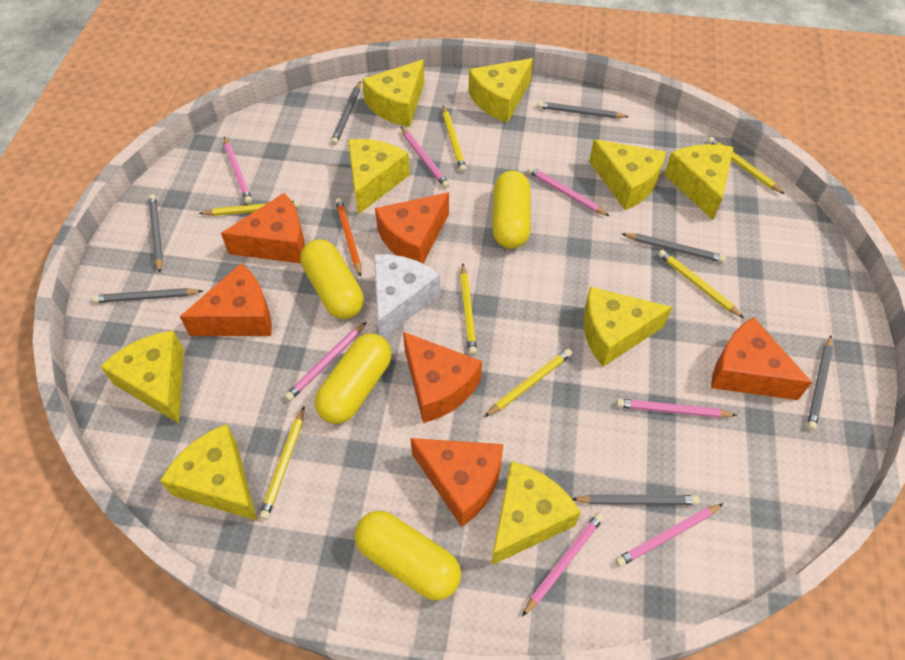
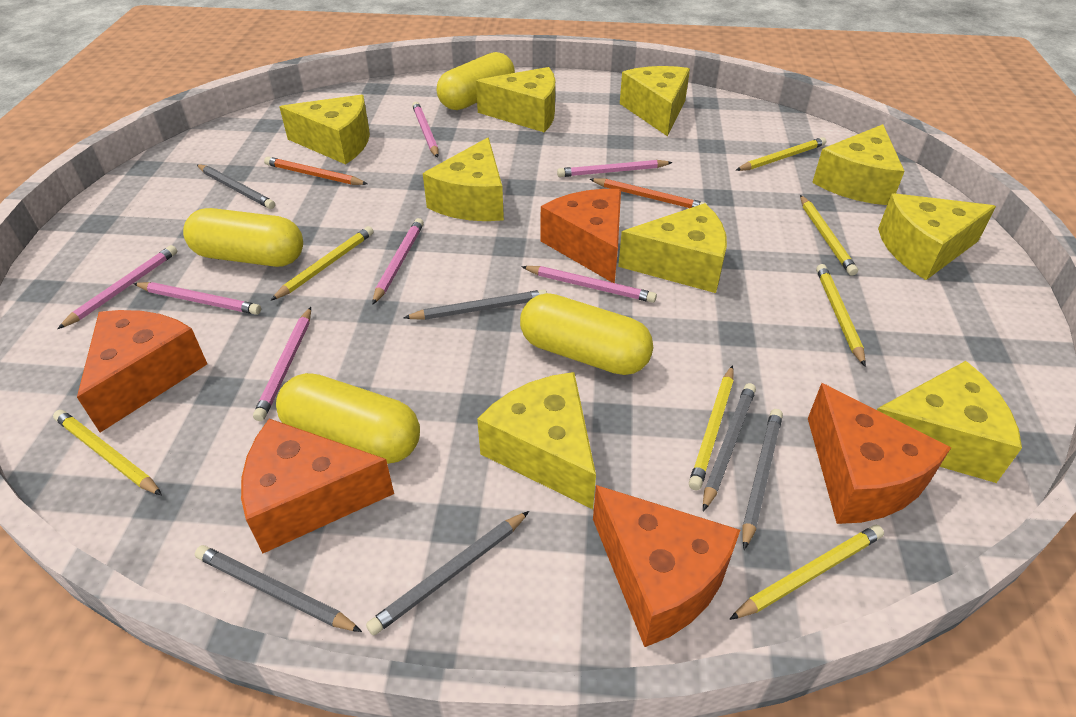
grey pencil: [92,288,203,303] [148,194,163,273] [331,81,361,145] [537,101,629,118] [572,494,699,505] [621,233,726,263] [807,336,833,430] = 7 -> [195,545,362,632] [197,164,275,209] [366,511,529,636] [403,289,547,320] [703,383,756,512] [742,409,783,550] = 6
orange cheese: [180,264,272,336] [221,193,305,264] [375,192,449,263] [403,332,482,423] [410,438,503,527] [711,317,812,400] = 6 -> [77,310,207,433] [241,419,394,553] [541,189,621,283] [593,485,740,647] [808,383,951,524] = 5
orange pencil: [335,198,361,277] = 1 -> [264,157,367,185] [590,178,707,208] = 2
white cheese: [374,254,441,338] = 1 -> none = 0

